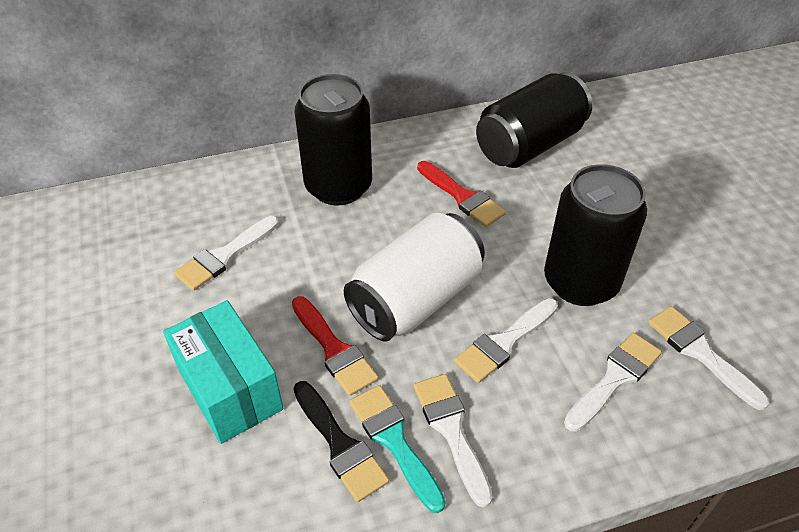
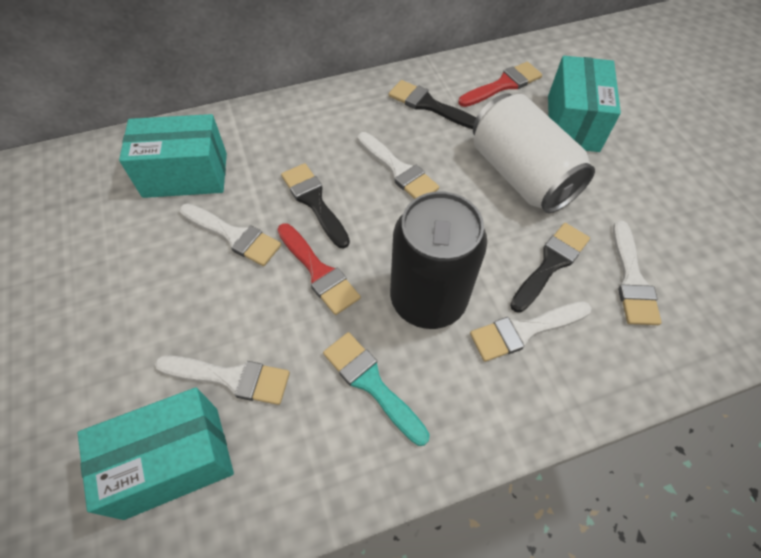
black brush: [293,381,389,502] = 1 -> [281,163,350,249] [389,80,476,129] [510,223,590,312] = 3
black can: [295,74,372,206] [476,72,592,168] [544,164,647,306] = 3 -> [390,191,487,329] = 1
turquoise box: [163,300,284,444] = 1 -> [78,387,234,520] [119,114,227,198] [548,56,621,152] = 3

